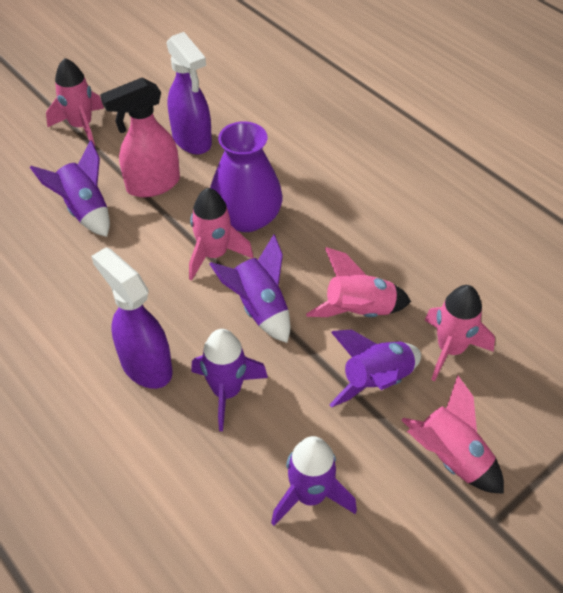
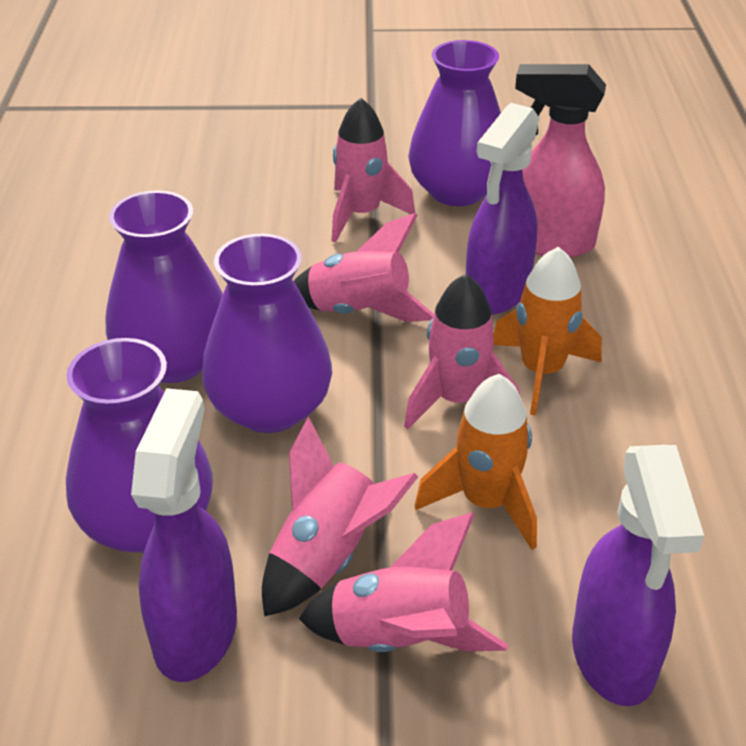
orange rocket: none = 0 -> [415,374,537,550] [493,246,602,416] = 2
purple rocket: [30,140,110,237] [191,329,268,431] [209,234,290,343] [271,436,357,526] [329,329,421,408] = 5 -> none = 0
purple spray bottle: [91,247,173,389] [166,32,212,155] = 2 -> [131,388,237,682] [466,103,539,315] [572,445,704,706] = 3
purple vase: [210,122,282,232] = 1 -> [66,338,213,553] [106,190,223,383] [202,234,332,433] [408,40,501,206] = 4

